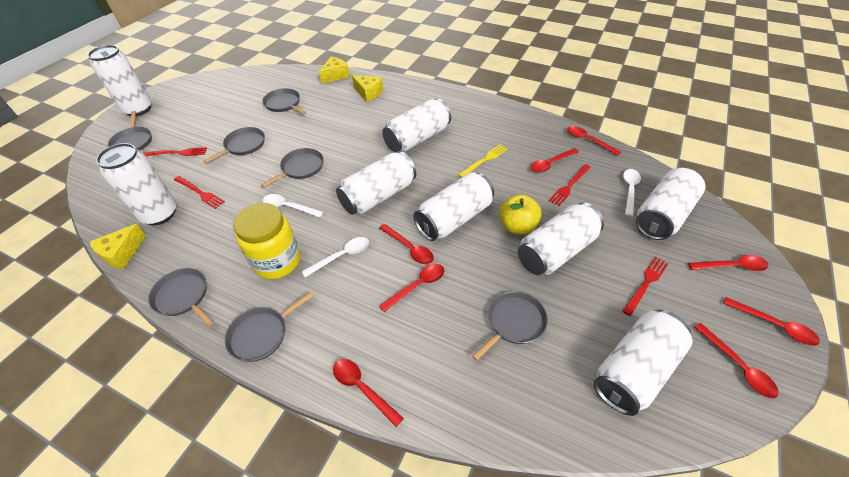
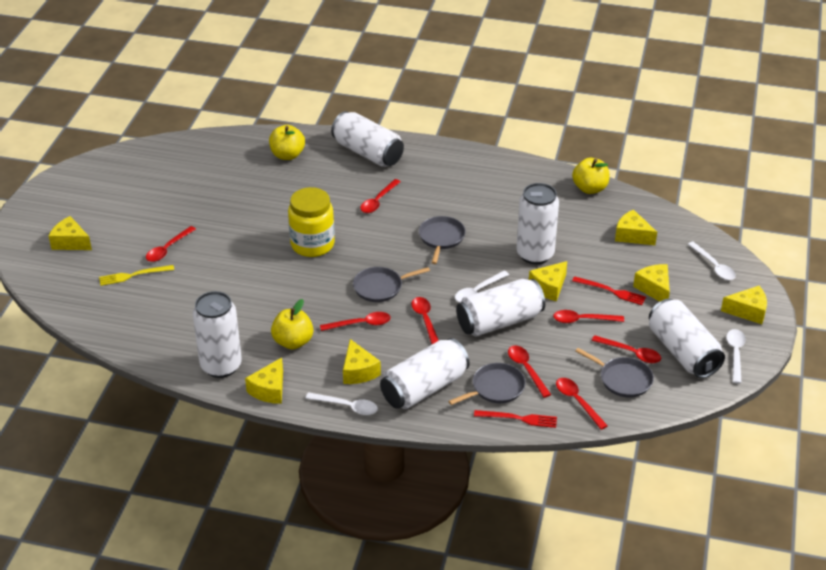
grey pan: [108,111,152,151] [148,268,214,326] [203,127,265,164] [225,292,313,362] [261,148,324,188] [262,88,307,114] [472,291,548,361] = 7 -> [353,267,430,302] [419,216,466,264] [449,363,526,405] [575,348,654,397] = 4
red fork: [143,147,207,156] [174,176,225,209] [549,164,591,206] [622,257,669,316] = 4 -> [474,410,557,428] [572,276,646,305] = 2
white can: [88,45,152,116] [96,143,176,225] [336,151,416,215] [382,99,451,152] [413,172,494,241] [518,203,604,275] [594,310,693,416] [636,168,705,240] = 8 -> [193,291,242,378] [331,111,404,167] [380,338,470,409] [456,279,545,336] [516,183,559,264] [649,299,725,378] = 6
white spoon: [263,194,324,217] [302,237,369,277] [623,169,641,217] = 3 -> [305,392,378,415] [455,271,509,303] [688,242,736,280] [726,329,746,384] = 4
yellow apple: [500,195,542,235] = 1 -> [269,125,305,160] [271,299,313,349] [572,158,609,194] = 3
yellow cheese: [90,224,146,269] [319,57,350,84] [352,75,383,102] = 3 -> [49,216,92,250] [245,358,283,404] [343,339,381,384] [529,261,567,301] [615,210,657,245] [633,264,670,302] [721,286,767,324] = 7

